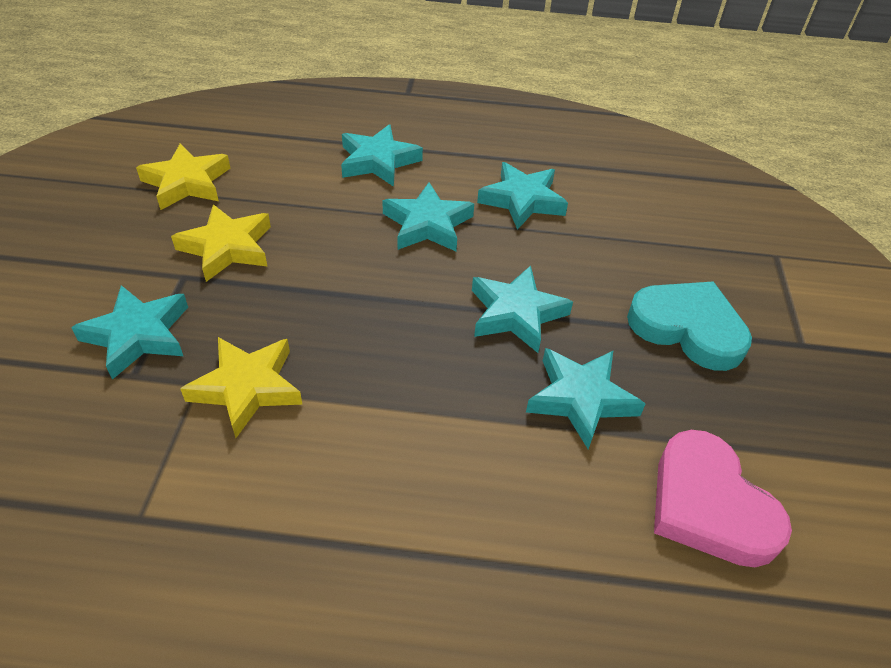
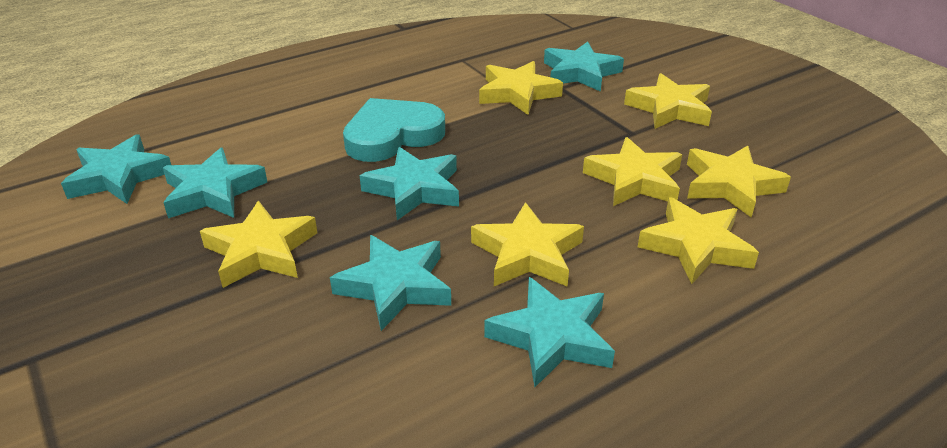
pink heart: [654,430,792,567] = 1 -> none = 0
yellow star: [136,144,231,210] [171,204,271,282] [180,337,303,438] = 3 -> [200,201,317,288] [471,202,584,286] [479,61,563,115] [583,137,682,206] [624,73,712,129] [638,198,759,284] [687,146,791,218] = 7

